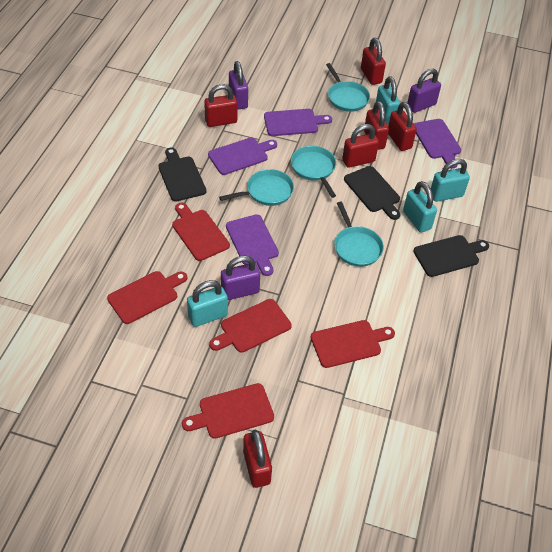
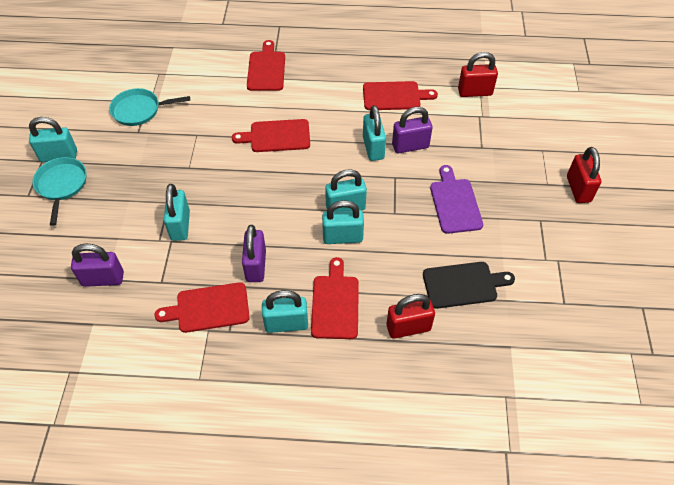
black cutting board: [158,147,207,202] [344,166,401,220] [413,235,489,277] = 3 -> [423,262,515,309] = 1
purple cutting board: [208,137,277,175] [226,214,279,276] [264,109,332,136] [414,119,461,168] = 4 -> [430,165,483,234] = 1
red padlock: [204,84,237,127] [243,429,272,488] [342,124,379,168] [361,38,386,85] [364,101,389,150] [388,102,417,151] = 6 -> [387,294,435,339] [458,52,498,97] [567,147,601,203] = 3
turquoise padlock: [187,280,228,327] [376,76,400,125] [403,181,437,232] [431,159,470,202] = 4 -> [29,117,77,162] [164,184,190,241] [262,290,308,333] [322,200,364,244] [325,169,367,211] [363,105,386,161] = 6
turquoise pan: [219,169,294,206] [291,146,336,198] [326,63,370,112] [334,202,384,267] = 4 -> [32,157,86,226] [109,88,190,126] = 2

